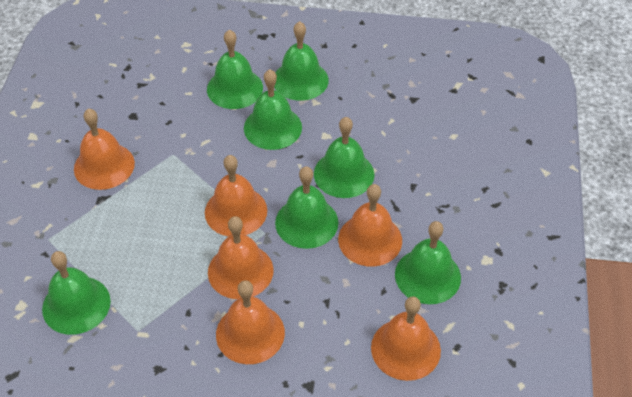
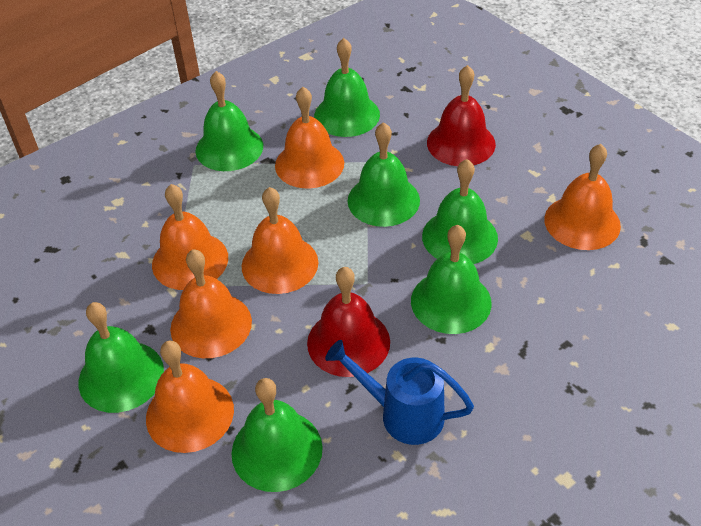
blue watering can: none = 0 -> [325,340,474,445] = 1
red bell: none = 0 -> [307,267,390,377] [427,65,496,166] = 2

